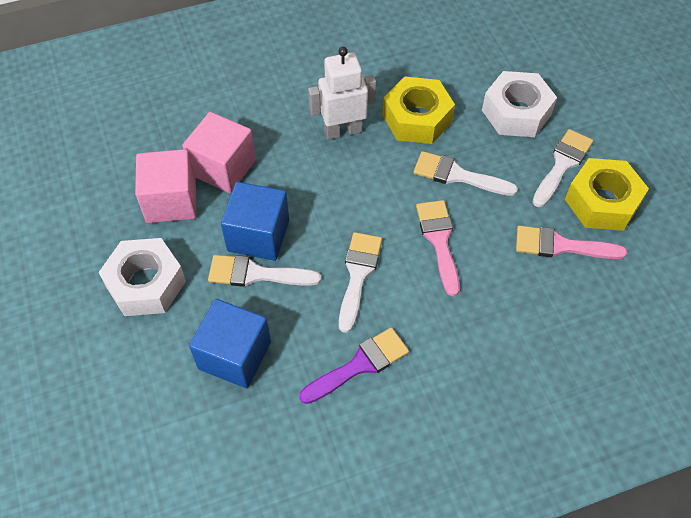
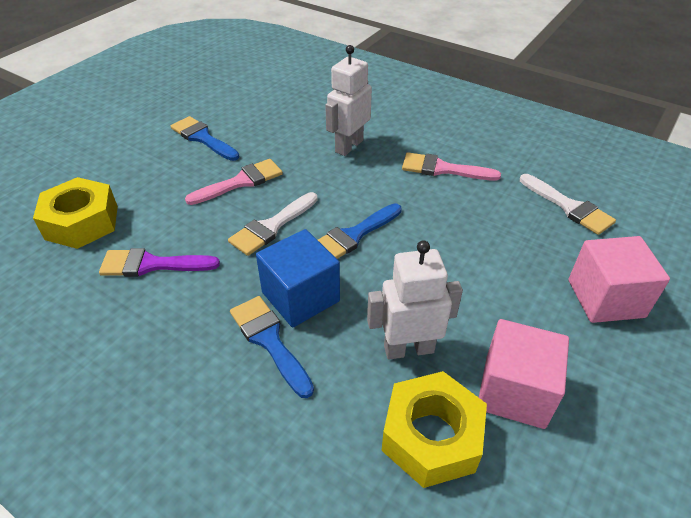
blue brush: none = 0 -> [171,116,239,161] [230,296,314,398] [318,203,402,259] = 3
blue cube: [189,299,271,388] [221,182,289,261] = 2 -> [256,229,340,328] = 1
white brush: [208,255,321,287] [339,232,382,333] [413,151,518,196] [533,129,593,207] = 4 -> [228,192,318,256] [520,174,616,235] = 2
white nut: [98,238,186,316] [482,71,557,137] = 2 -> none = 0
white robot: [308,47,376,140] = 1 -> [325,45,372,156] [367,240,463,360] = 2

